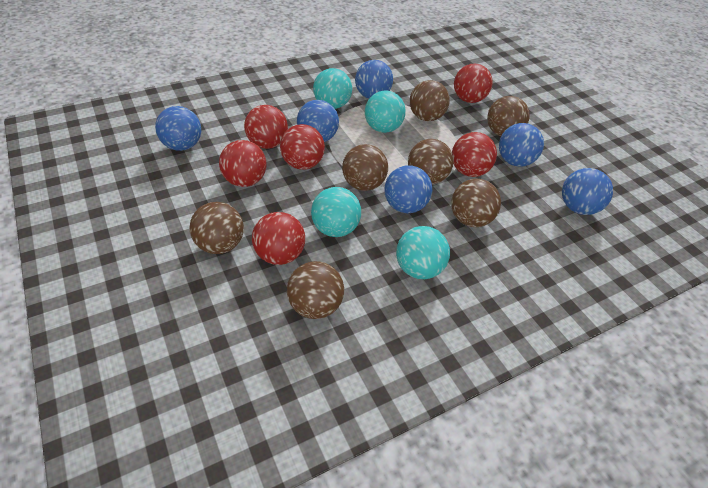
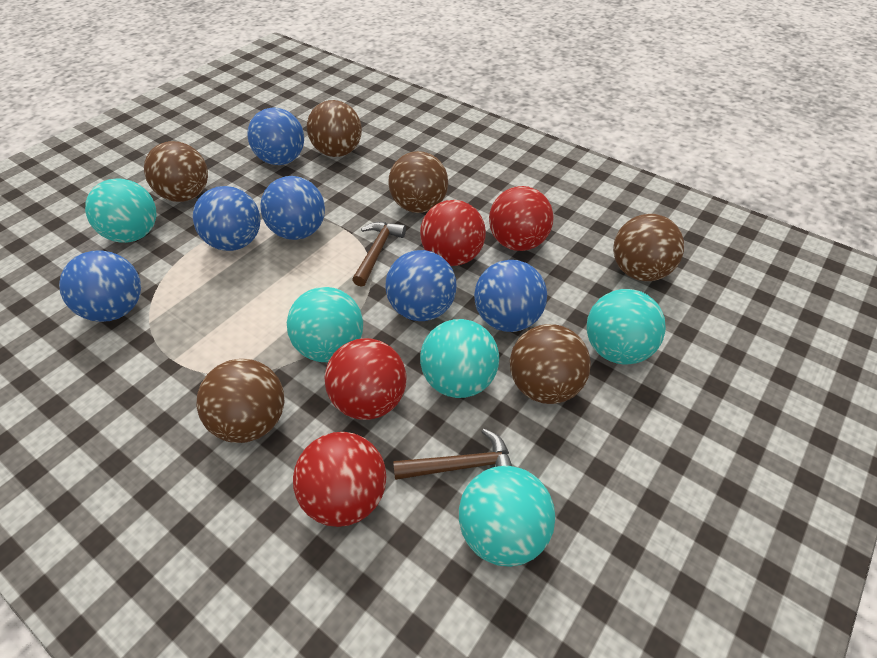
brown ball: [189,202,244,254] [287,261,344,319] [342,144,388,191] [408,139,453,184] [410,80,450,121] [451,179,501,227] [487,96,530,137] = 7 -> [144,141,208,202] [196,359,285,443] [307,100,362,157] [388,151,448,213] [510,324,591,404] [613,214,684,281] = 6
brown hammer: none = 0 -> [352,222,406,287] [393,429,512,480] = 2
red ball: [219,140,267,187] [244,105,288,149] [252,212,305,265] [280,124,325,170] [452,132,497,177] [454,64,493,103] = 6 -> [293,432,386,527] [325,338,406,420] [420,200,486,266] [489,186,553,251] = 4
turquoise ball: [311,187,361,237] [313,68,352,109] [365,91,406,133] [396,226,450,279] = 4 -> [85,178,156,243] [287,287,363,362] [420,319,499,398] [459,466,555,567] [587,289,666,364] = 5

